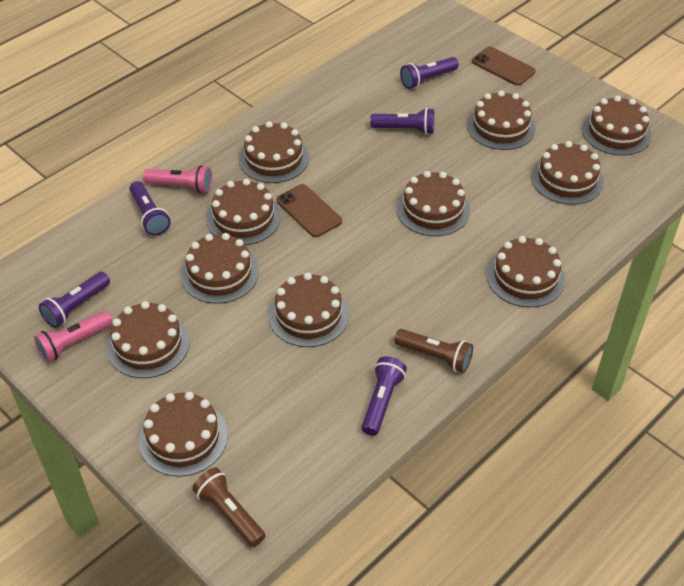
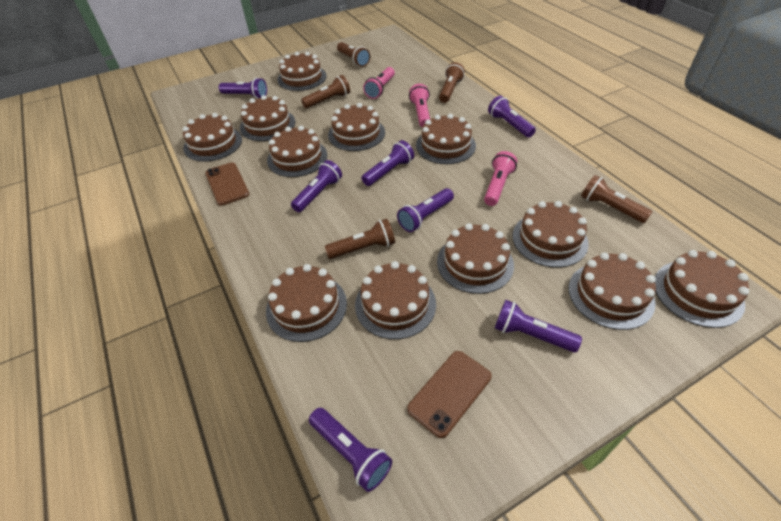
brown cake: [106,301,190,378] [139,392,228,477] [181,233,259,304] [207,179,281,245] [239,121,309,183] [268,272,349,347] [396,171,470,236] [467,90,536,150] [486,236,565,307] [531,141,604,205] [582,96,652,156] = 11 -> [183,113,242,162] [240,95,295,141] [266,264,347,342] [267,126,327,177] [277,52,326,91] [328,103,385,151] [355,261,436,339] [416,114,476,164] [437,223,514,294] [512,201,589,267] [569,252,656,330] [655,250,749,328] = 12
brown flashlight: [192,467,265,547] [394,329,473,373] = 2 -> [301,75,350,108] [325,219,395,259] [337,42,370,67] [439,62,465,103] [581,175,652,223] = 5
pink flashlight: [34,311,113,363] [143,165,212,194] = 2 -> [363,67,395,99] [409,84,430,127] [484,151,517,206] = 3
purple flashlight: [39,272,110,328] [129,181,171,236] [362,356,407,436] [370,108,434,135] [400,57,459,89] = 5 -> [219,78,267,99] [291,160,342,212] [309,408,392,492] [361,140,414,186] [397,188,454,232] [488,96,536,138] [495,300,582,352] = 7

